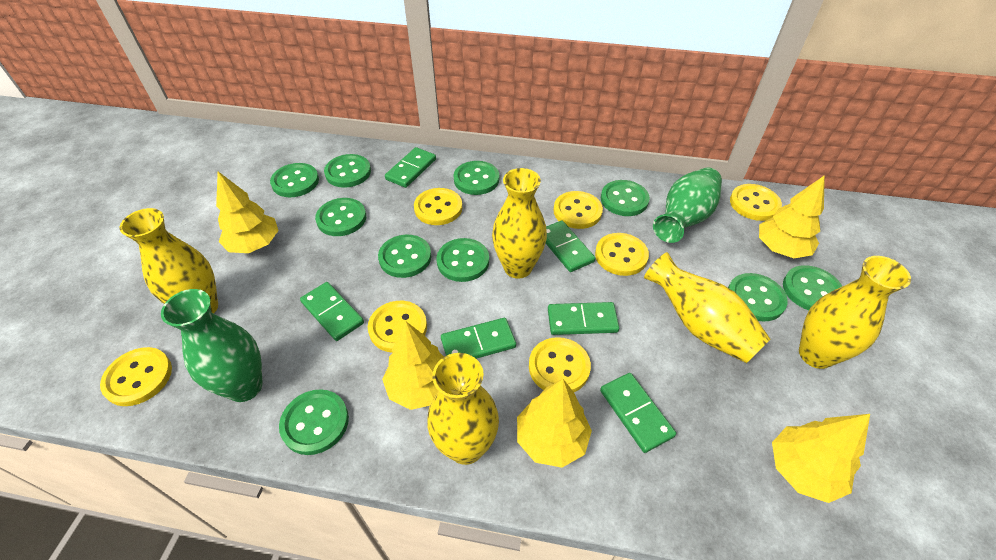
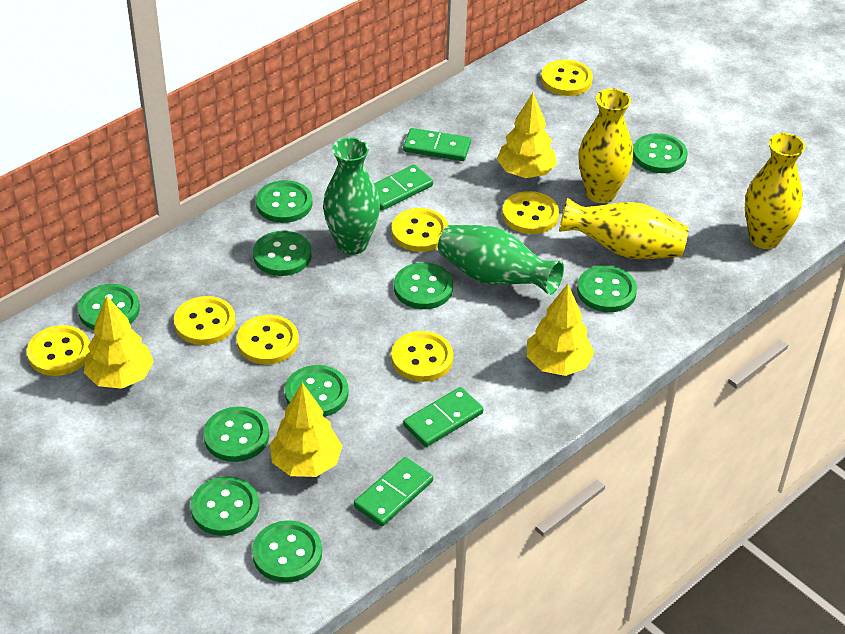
green domino: [300,282,364,341] [385,147,436,188] [441,318,516,359] [546,221,595,272] [548,302,619,335] [600,373,676,453] = 6 -> [354,457,433,526] [374,164,433,210] [403,128,471,161] [403,387,483,447] = 4
yellow tree: [216,172,279,253] [382,321,444,410] [517,379,592,468] [759,175,825,258] [772,414,870,503] = 5 -> [84,296,154,389] [270,383,343,477] [497,93,557,178] [527,284,595,376] = 4
yellow vase: [120,208,218,313] [427,353,499,465] [492,168,547,279] [644,252,770,363] [799,256,911,369] = 5 -> [559,198,689,259] [578,88,633,203] [745,133,805,249] = 3

